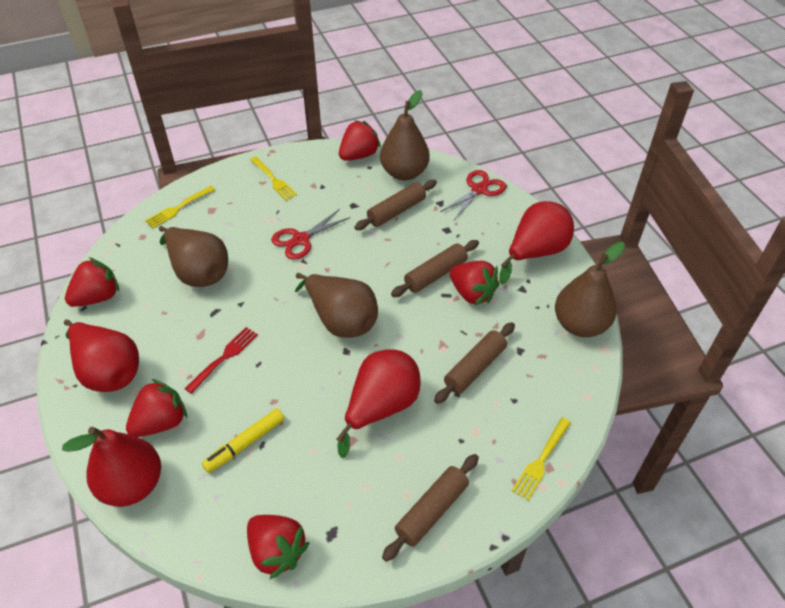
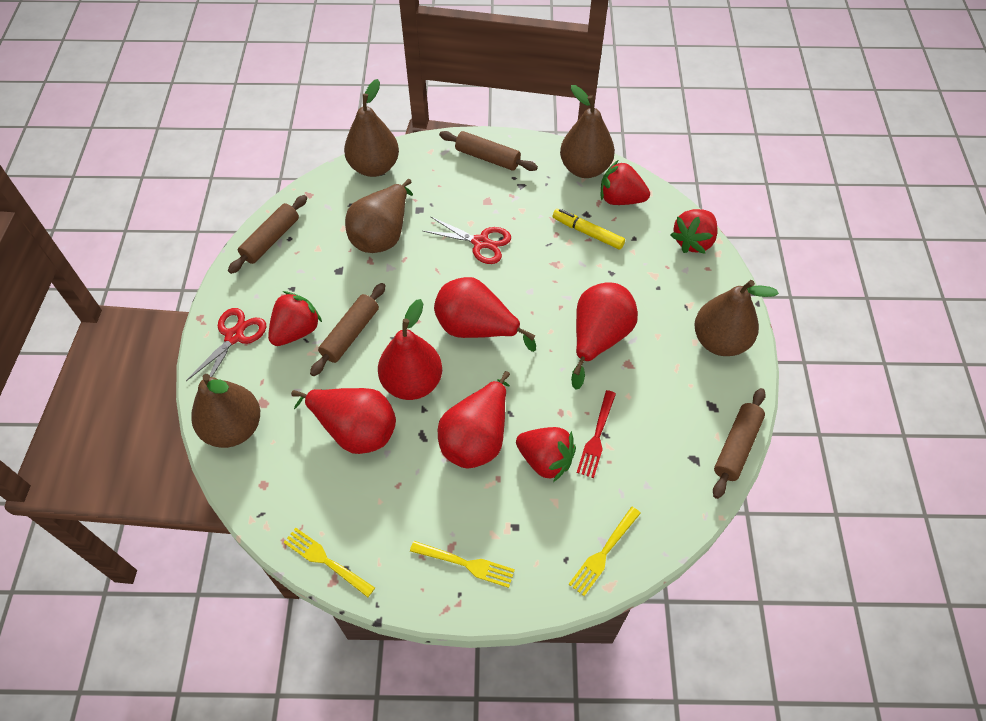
brown pear: [159,226,228,287] [295,273,378,338] [380,90,430,180] [555,242,625,337] = 4 -> [191,374,260,448] [344,79,399,177] [345,179,413,253] [560,85,615,178] [694,280,779,356] = 5
red pear: [62,427,161,507] [64,319,139,392] [336,349,421,458] [499,201,574,284] = 4 -> [291,388,396,454] [378,299,442,400] [434,277,536,352] [438,371,510,468] [571,282,638,390] = 5
red strawberry: [65,257,119,307] [126,379,187,437] [247,515,310,579] [339,120,381,161] [450,261,500,305] = 5 -> [268,291,322,346] [516,427,576,482] [601,160,650,205] [671,209,718,254] = 4

